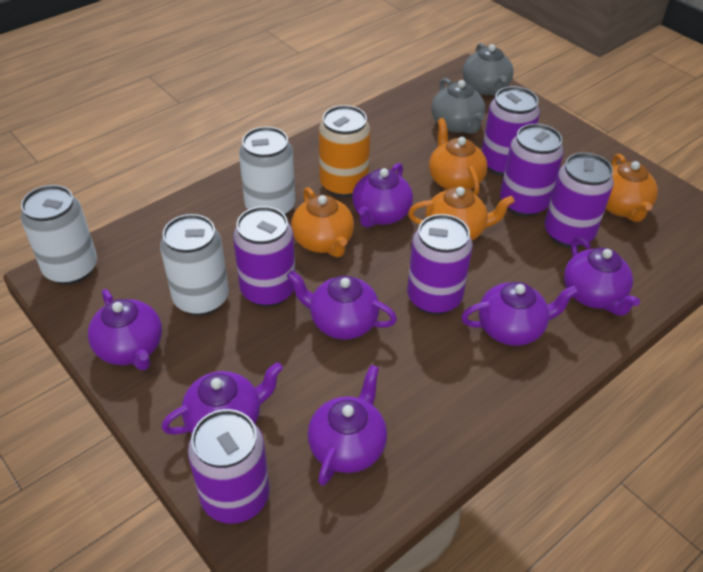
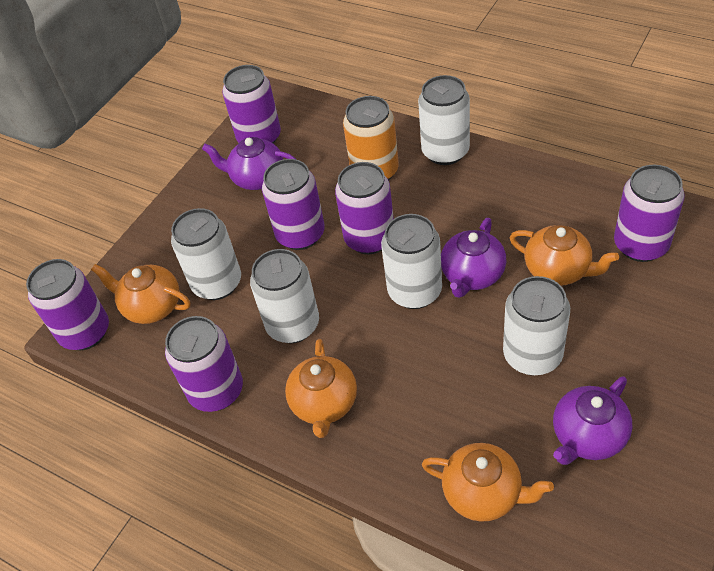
grey teapot: [431,78,485,134] [462,43,514,96] = 2 -> none = 0
purple teapot: [88,289,162,370] [161,362,283,435] [287,271,397,339] [308,365,387,486] [352,163,413,228] [461,282,578,346] [564,237,640,316] = 7 -> [202,137,296,190] [441,218,506,298] [553,376,632,465] = 3
white can: [21,185,97,285] [160,214,229,316] [239,127,295,216] = 3 -> [171,208,241,300] [250,249,319,343] [381,214,442,309] [418,75,470,165] [503,276,570,376] = 5

